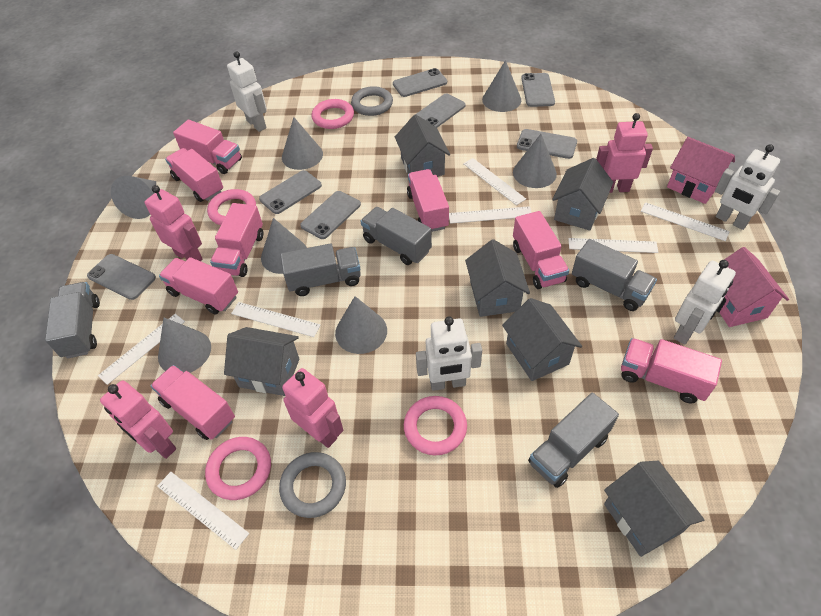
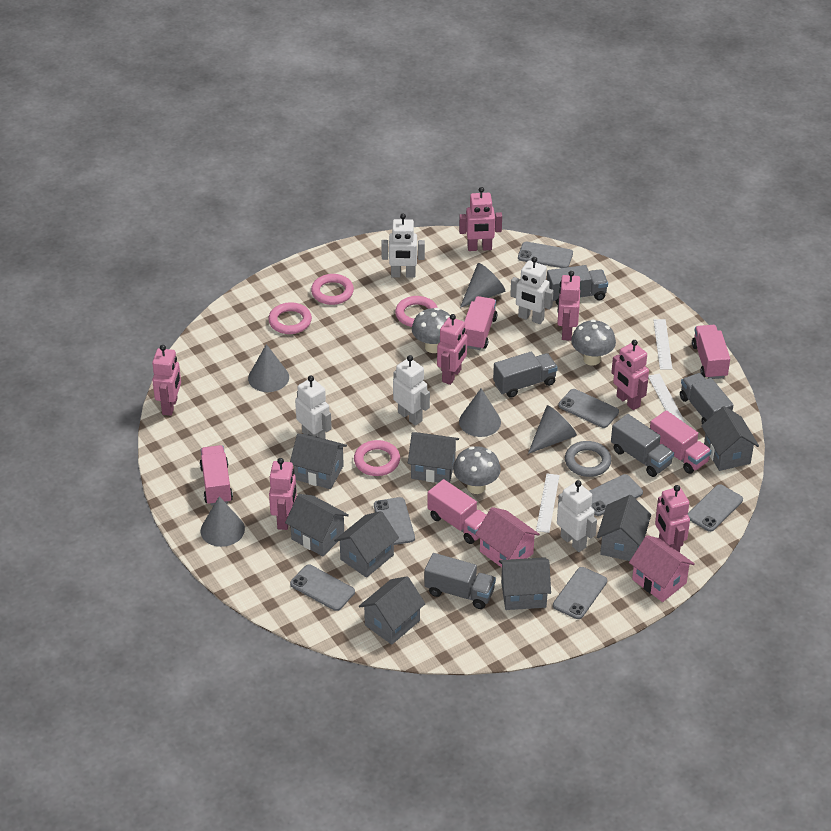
grey cone: [111,176,156,219] [158,318,211,373] [261,218,307,274] [282,117,323,170] [335,296,387,354] [482,60,521,112] [513,134,557,188] = 7 -> [201,496,245,547] [248,344,289,392] [459,388,501,437] [460,263,505,308] [528,405,577,454] = 5
grey house: [224,327,299,396] [395,114,450,177] [465,239,530,317] [502,298,582,381] [552,158,613,231] [604,461,705,557] = 6 -> [285,494,349,556] [290,434,347,489] [334,511,399,578] [359,576,426,645] [408,432,459,483] [499,557,551,610] [597,495,651,561] [701,406,759,471] = 8
grey mushroom: none = 0 -> [412,308,450,353] [453,446,501,494] [571,319,616,366] = 3
grey ring: [279,452,346,518] [351,86,393,116] = 2 -> [565,441,611,477] = 1
pink robot: [100,380,176,459] [145,185,202,261] [282,368,343,448] [596,113,653,193] = 4 -> [152,345,181,416] [269,458,297,530] [437,314,467,385] [459,187,502,251] [557,271,580,341] [611,340,649,410] [655,485,690,552] = 7
pink truck: [150,365,235,440] [159,257,238,315] [165,148,223,202] [173,120,242,174] [210,203,263,277] [407,169,449,232] [513,211,569,289] [621,338,722,403] = 8 -> [200,445,233,506] [427,479,486,544] [464,296,497,350] [650,410,712,474] [692,325,730,379] = 5
white robot: [227,51,267,132] [416,316,482,391] [674,260,736,344] [715,144,780,230] = 4 -> [295,376,332,439] [381,213,425,278] [393,355,430,426] [510,257,554,324] [557,480,597,552] = 5
white ruler: [98,314,185,385] [157,472,249,550] [231,302,320,337] [449,206,532,224] [463,158,526,205] [568,238,658,253] [641,202,730,241] = 7 -> [536,473,560,533] [648,373,686,424] [654,319,672,370] = 3

